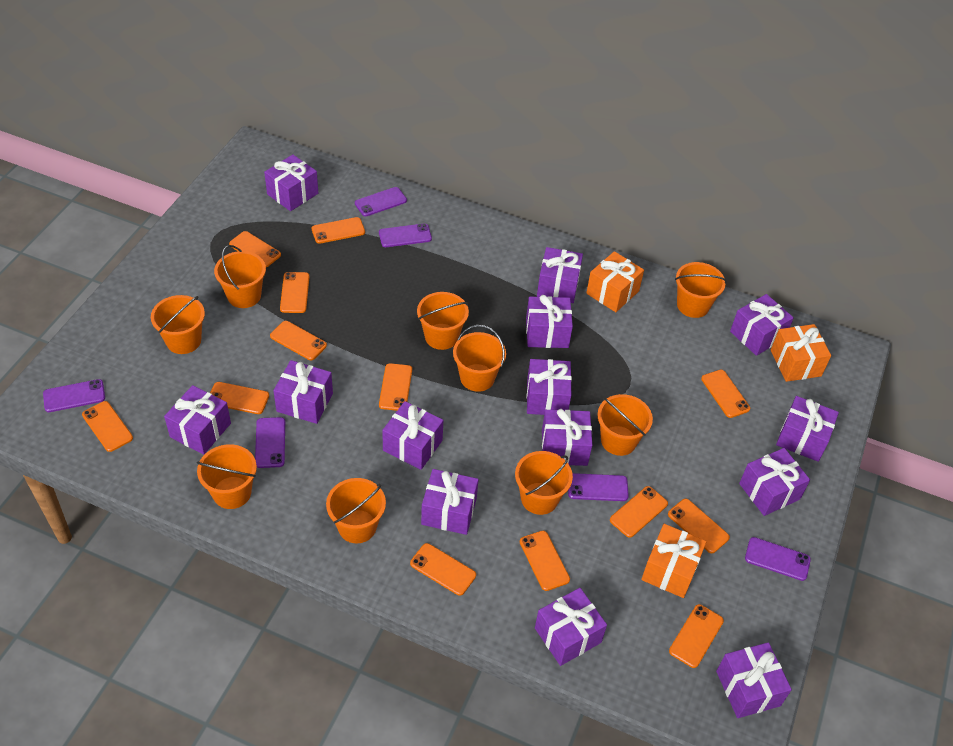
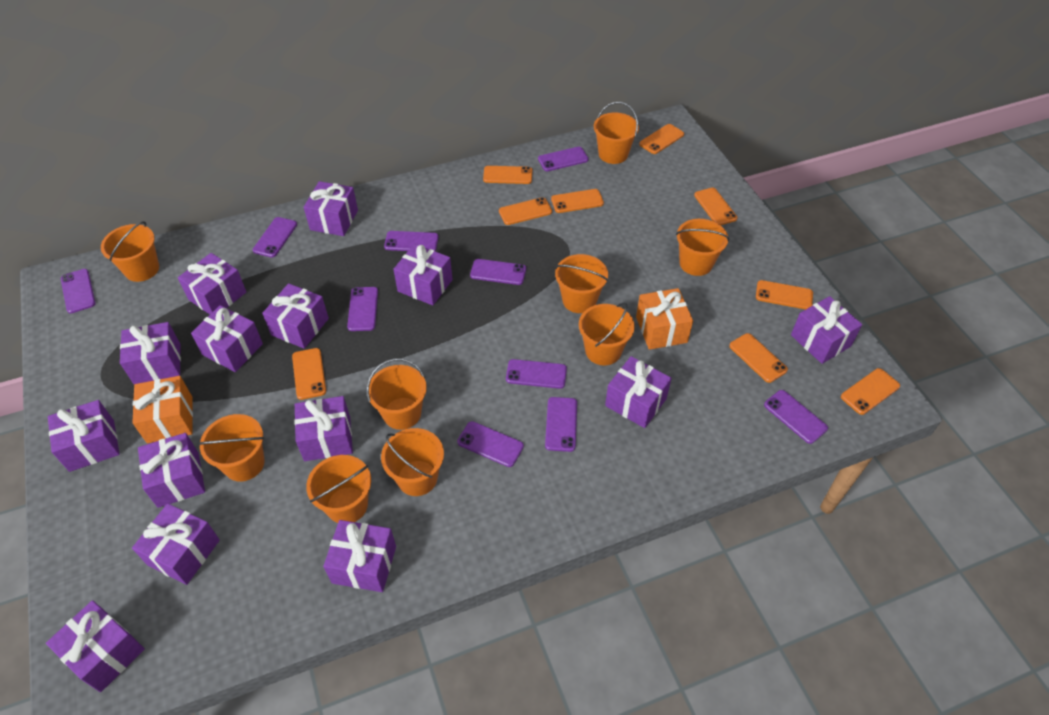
orange gift: [586,251,644,312] [641,524,706,598] [771,324,831,382] = 3 -> [132,376,193,443] [636,288,693,350] = 2
orange phone: [82,401,133,452] [210,382,269,414] [229,231,281,267] [270,321,327,360] [280,272,310,313] [312,217,365,244] [379,363,412,411] [410,543,476,596] [520,531,570,591] [610,486,668,538] [668,499,730,553] [669,604,724,668] [701,370,750,418] = 13 -> [292,348,326,400] [483,166,532,184] [499,197,552,225] [551,189,604,213] [639,124,684,154] [694,188,737,225] [729,333,788,383] [756,280,813,310] [841,368,900,415] = 9
purple phone: [43,379,105,412] [255,417,285,468] [355,187,407,216] [379,224,432,247] [568,473,629,501] [745,537,811,581] = 6 -> [61,269,96,313] [253,217,297,257] [347,287,378,331] [384,231,439,251] [457,421,524,467] [470,259,526,285] [506,359,567,389] [538,147,589,171] [545,397,577,452] [764,390,828,444] = 10

